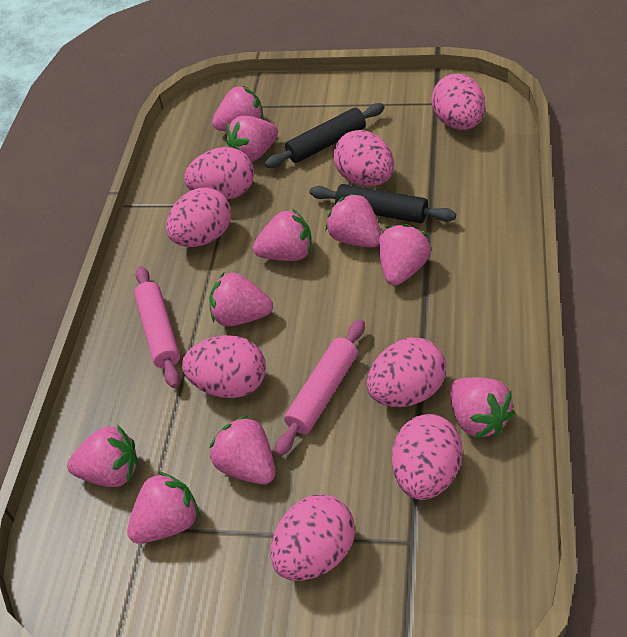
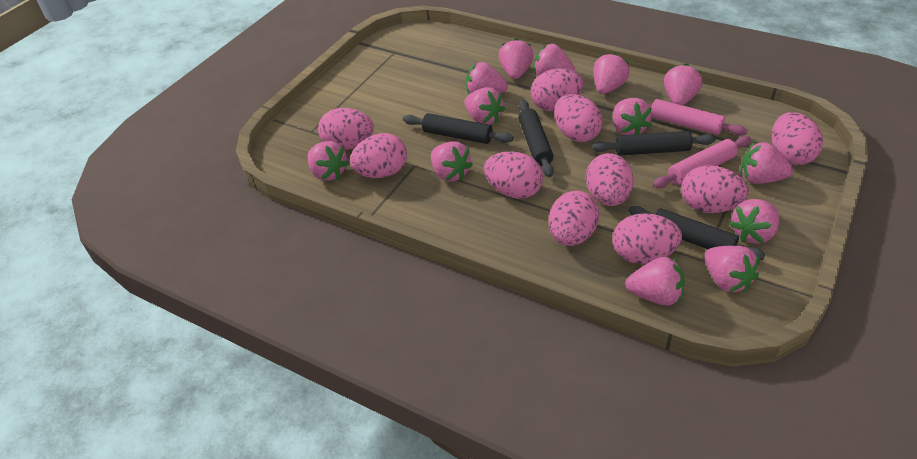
black rolling pin: [264,103,385,168] [310,184,456,223] = 2 -> [403,113,513,144] [519,100,554,177] [592,131,716,156] [628,206,766,260] = 4
pink egg: [166,188,231,247] [182,335,266,398] [184,147,254,200] [271,494,355,581] [333,130,394,186] [367,338,446,407] [392,414,462,500] [432,74,485,130] = 8 -> [318,108,374,150] [350,133,407,178] [484,151,543,199] [531,68,583,111] [549,191,599,246] [554,94,603,142] [586,153,633,206] [613,213,682,264] [681,165,749,213] [772,112,823,165] = 10
pink strawberry: [67,425,138,487] [127,471,200,544] [209,273,273,326] [210,415,275,485] [212,85,264,131] [226,116,278,162] [253,209,312,261] [326,193,382,247] [379,224,431,286] [450,377,515,439] = 10 -> [308,141,349,181] [431,141,473,181] [465,87,505,125] [466,62,508,94] [499,38,534,79] [534,44,575,76] [593,53,630,94] [613,98,652,135] [625,257,685,306] [664,63,703,105] [704,246,760,292] [729,199,779,244] [741,142,793,184] = 13

